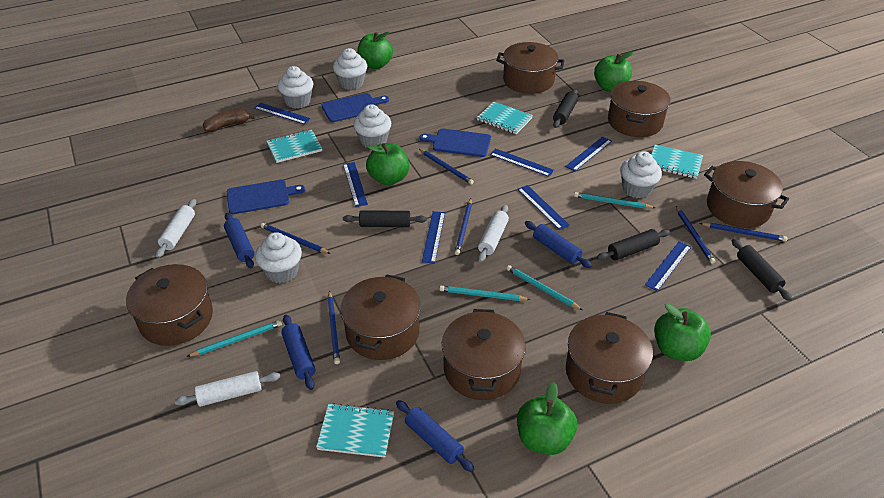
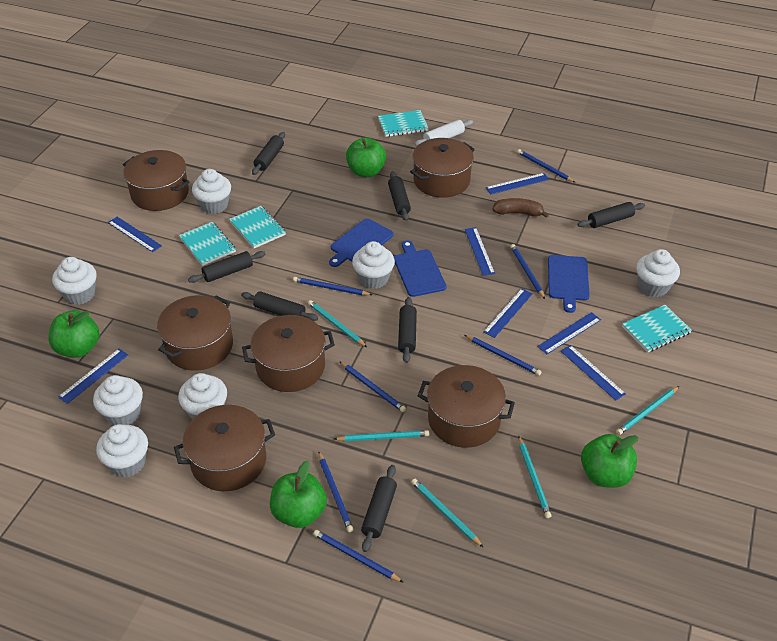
black rolling pin: [343,210,427,227] [553,89,578,128] [597,229,670,260] [732,239,792,301] = 4 -> [188,251,265,283] [241,291,318,321] [252,132,285,175] [361,465,397,552] [388,171,411,221] [398,297,417,363] [577,202,645,228] = 7
blue pencil: [261,223,331,254] [327,291,340,364] [419,149,474,185] [455,198,472,255] [676,206,715,264] [700,223,787,242] = 6 -> [293,277,372,295] [313,530,404,583] [318,451,353,532] [339,361,406,412] [465,335,542,376] [510,244,545,299] [517,149,576,183] = 7
blue rolling pin: [224,213,255,268] [281,315,315,390] [396,400,474,472] [525,221,592,268] = 4 -> none = 0
brown pot: [126,264,213,346] [340,274,421,360] [442,309,526,400] [496,42,565,94] [566,312,653,404] [608,81,671,137] [704,161,789,228] = 7 -> [123,150,189,211] [157,295,233,371] [174,405,275,491] [242,315,335,392] [410,138,475,198] [418,365,515,448] = 6
green apple: [357,32,393,69] [366,143,409,185] [517,382,577,455] [594,52,633,92] [654,303,711,361] = 5 -> [48,310,99,358] [270,460,327,528] [346,137,386,177] [581,434,639,488] = 4
turquoise pencil: [186,320,282,357] [439,286,531,301] [506,265,582,310] [574,192,655,209] = 4 -> [308,300,367,347] [334,430,429,441] [411,479,484,548] [518,436,551,518] [616,386,679,435] = 5
white cupcake: [255,232,302,283] [277,66,313,109] [333,48,367,90] [353,104,391,147] [620,151,662,199] = 5 -> [52,257,97,305] [93,375,143,425] [96,424,148,477] [178,373,227,420] [192,169,231,214] [352,241,395,289] [636,249,680,297] = 7
white rolling pin: [156,199,196,258] [175,371,280,407] [478,205,509,262] = 3 -> [414,120,473,146] = 1

